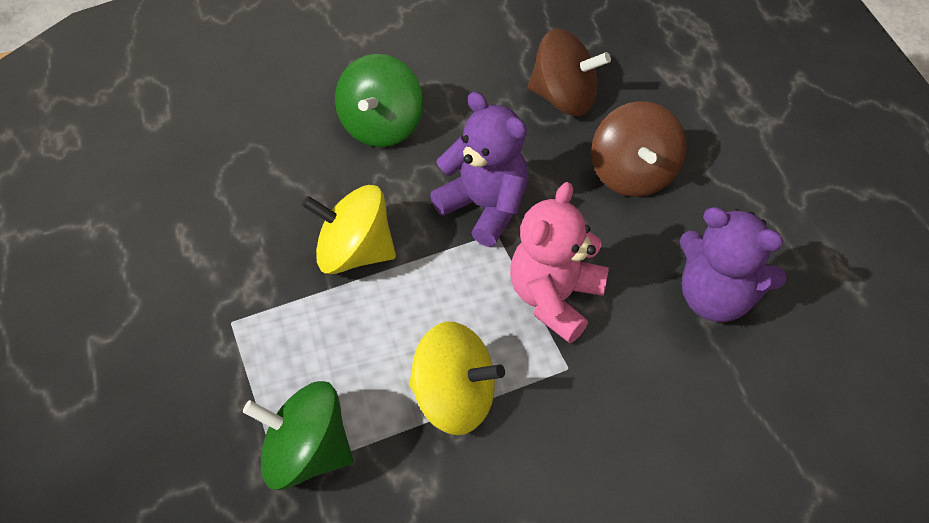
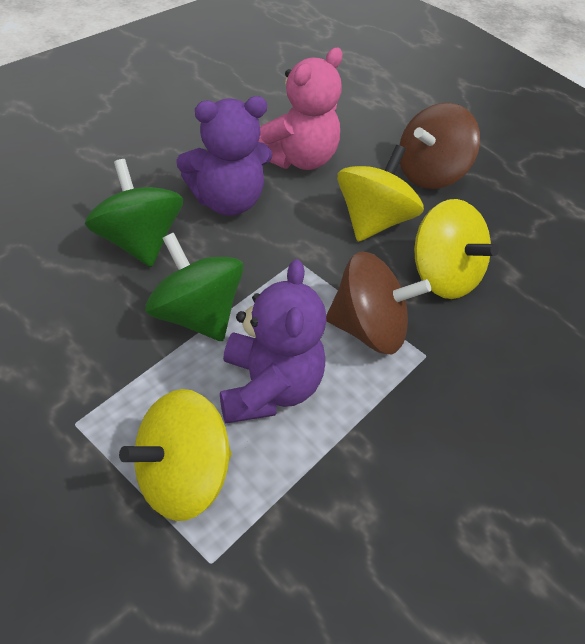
yellow spinning top: [302,185,396,274] [409,322,505,435] = 2 -> [119,389,232,521] [337,145,424,242] [414,199,499,299] = 3

